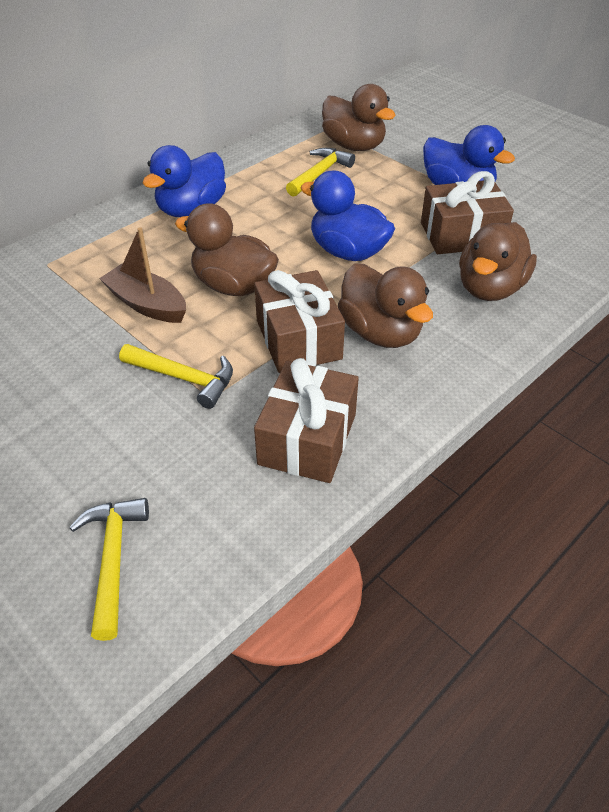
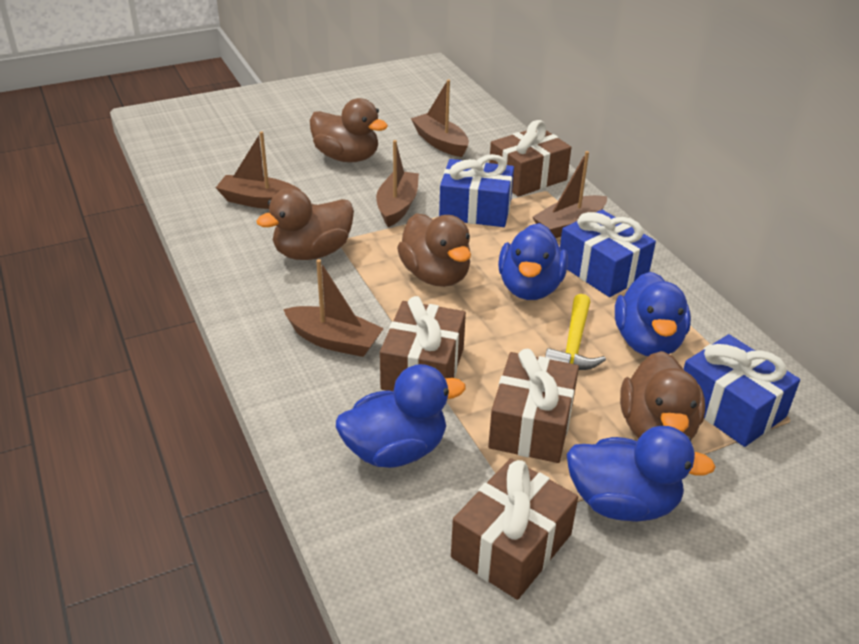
blue duck: [143,145,226,217] [301,170,395,261] [423,125,515,185] = 3 -> [336,364,466,468] [498,223,568,300] [566,426,715,522] [615,272,691,356] = 4
blue gift: none = 0 -> [439,154,514,227] [560,210,656,297] [683,334,800,447] = 3
brown boat: [99,227,186,323] = 1 -> [216,131,301,209] [283,259,384,357] [376,140,419,227] [411,80,469,157] [532,151,607,238] = 5
brown gift: [254,270,345,373] [254,358,359,483] [421,171,514,254] = 3 -> [380,296,466,391] [451,458,578,600] [488,349,579,463] [489,120,571,197] = 4
yellow hammer: [69,498,149,641] [119,344,233,409] [286,148,355,197] = 3 -> [545,294,606,370] = 1

